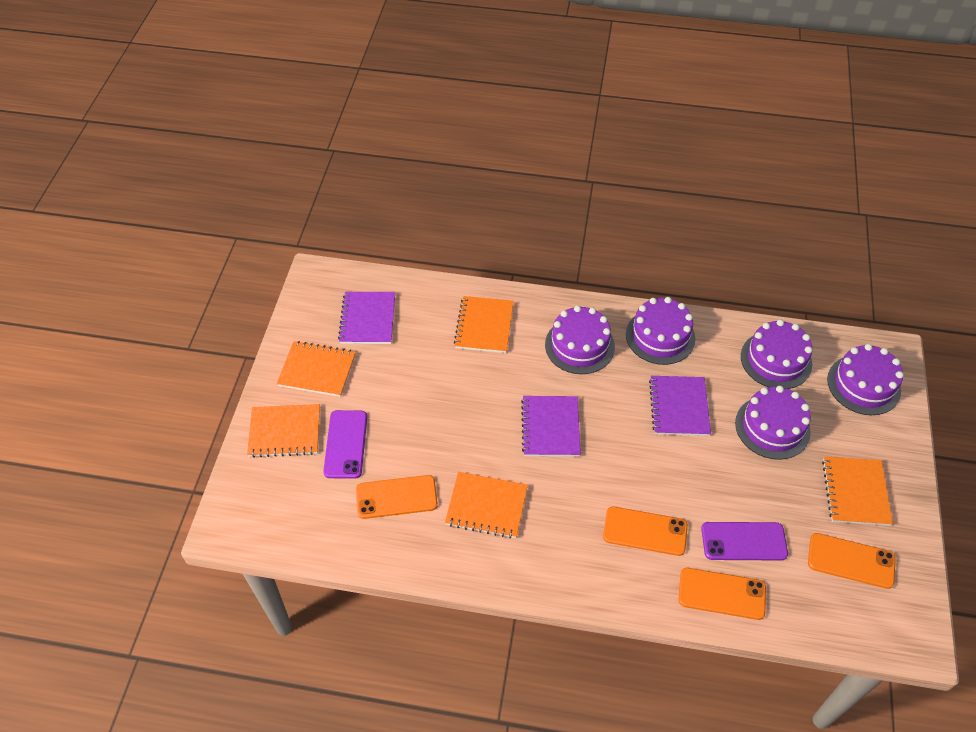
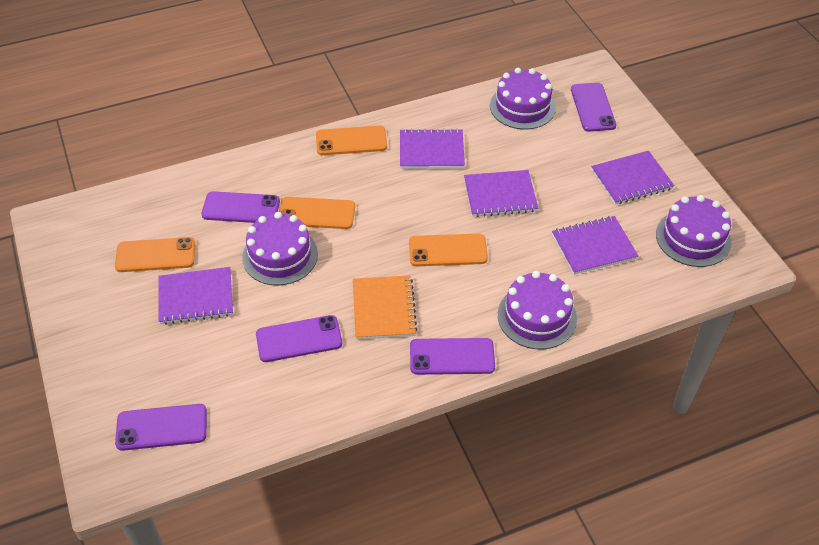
orange notebook: [247,404,320,458] [277,341,356,397] [445,472,528,539] [454,296,514,353] [822,456,893,526] = 5 -> [353,275,418,339] = 1
purple cake: [545,305,615,374] [626,297,696,365] [735,386,811,460] [741,319,812,389] [827,344,904,415] = 5 -> [242,212,318,286] [490,68,556,129] [498,271,577,349] [656,195,731,267] = 4
purple notebook: [338,292,395,344] [521,396,581,457] [649,376,711,436] = 3 -> [158,267,233,325] [400,128,465,169] [464,170,538,217] [552,216,638,275] [591,151,675,205] = 5
purple phone: [323,410,367,479] [701,522,788,561] = 2 -> [115,404,207,451] [201,191,280,223] [256,315,342,362] [410,338,495,375] [571,83,616,132] = 5

